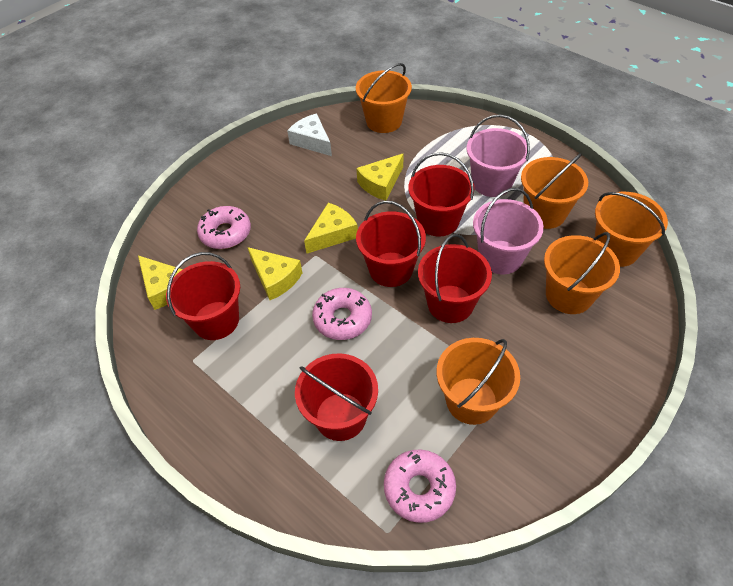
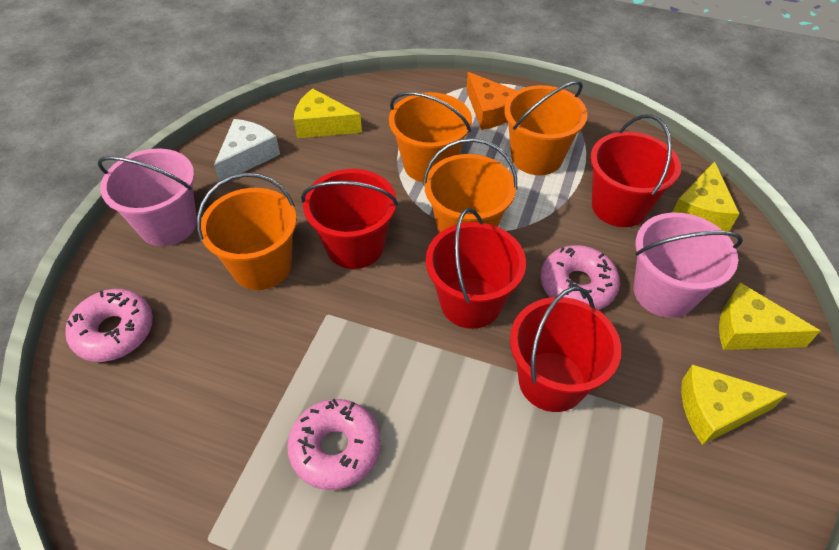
orange bucket: [356,63,412,133] [437,338,520,425] [521,153,588,229] [544,232,620,314] [594,192,668,267] = 5 -> [197,173,297,290] [389,92,472,182] [423,138,517,234] [504,81,588,175] = 4
orange cheese: none = 0 -> [466,72,517,130] = 1
red bucket: [166,252,240,340] [295,353,378,441] [356,200,426,287] [409,152,474,236] [418,234,492,323] = 5 -> [301,169,398,269] [426,208,526,329] [510,286,621,412] [590,115,681,227] = 4

